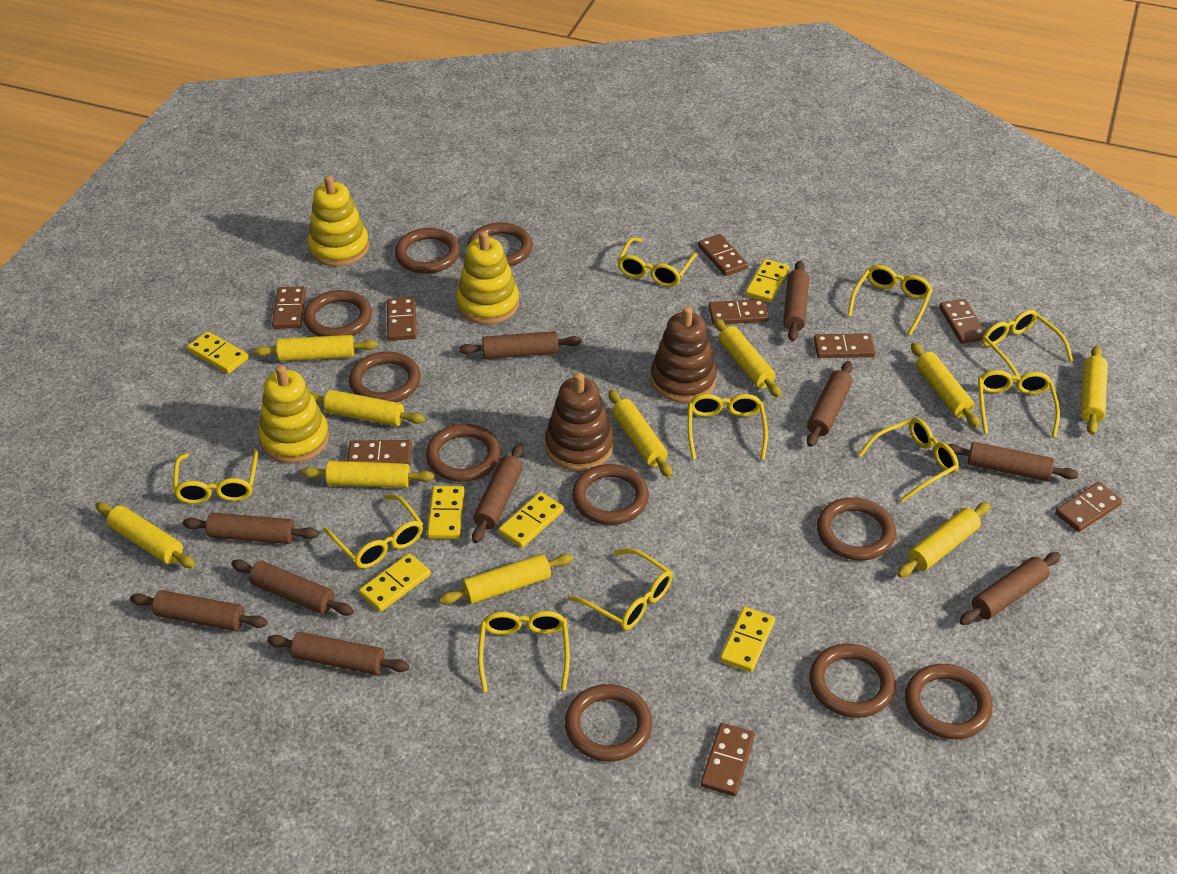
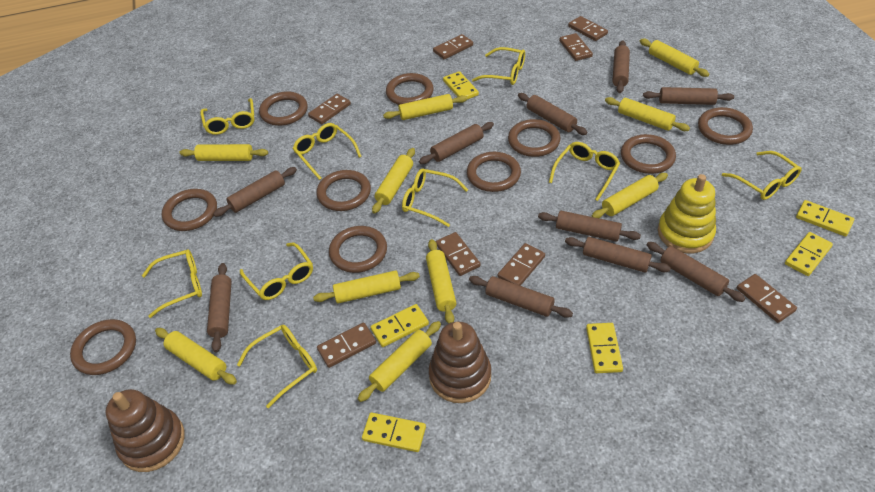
brown domino: [272,287,306,329] [347,440,412,466] [387,297,417,341] [698,234,748,276] [701,723,755,796] [708,299,769,325] [814,333,876,358] [939,299,986,344] [1055,482,1123,532] = 9 -> [308,94,351,124] [317,323,376,368] [433,34,473,59] [436,232,481,276] [498,243,545,286] [559,33,593,61] [568,16,608,41] [737,274,797,323] = 8
yellow glasses: [173,449,258,504] [323,495,423,568] [478,611,570,692] [568,548,673,630] [617,237,698,287] [688,394,768,460] [847,265,933,336] [858,418,959,502] [978,370,1060,437] [982,310,1073,376] = 10 -> [142,249,202,318] [200,98,254,135] [237,325,317,408] [240,243,313,300] [293,123,362,180] [402,169,468,227] [472,47,525,85] [549,142,620,201] [722,151,801,200] = 9
yellow stacking toy: [258,365,329,463] [308,175,369,266] [456,231,519,324] = 3 -> [658,174,716,253] = 1

